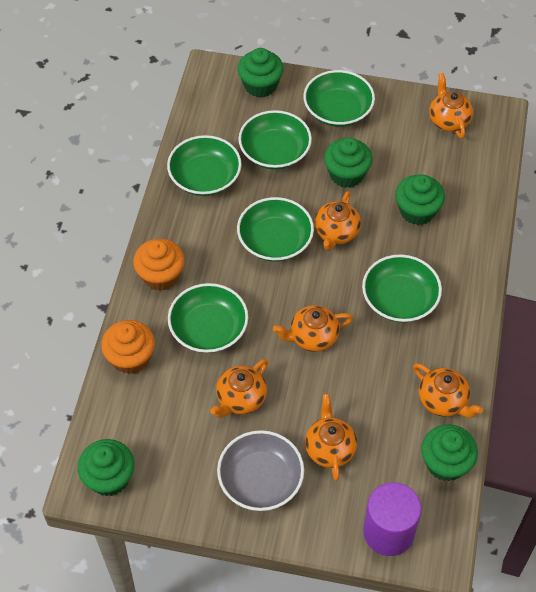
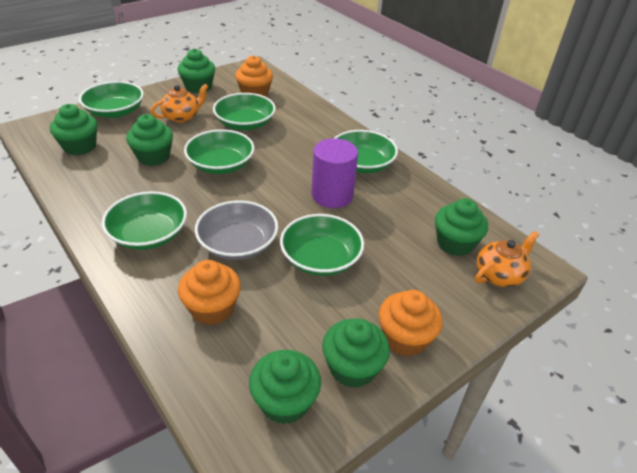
green cupcake: [78,439,135,496] [238,48,284,97] [324,137,373,188] [395,175,445,225] [421,424,478,481] = 5 -> [50,104,97,155] [126,114,173,166] [178,49,215,93] [249,350,321,424] [322,318,390,388] [435,198,488,256] = 6
orange cupcake: [101,320,155,374] [133,239,185,291] = 2 -> [178,260,241,325] [235,56,273,97] [379,290,443,357] = 3
orange teapot: [210,359,268,418] [273,305,353,352] [305,394,357,481] [314,191,361,251] [413,363,483,418] [429,73,473,139] = 6 -> [150,84,208,123] [475,231,539,287] = 2

